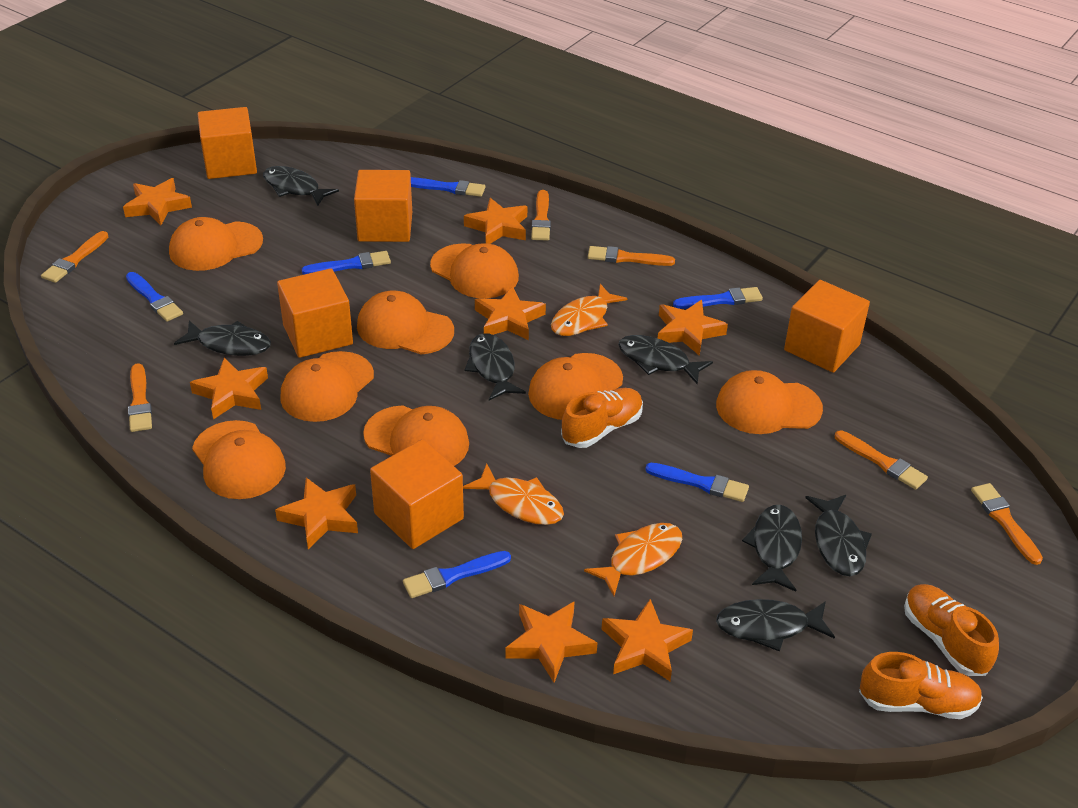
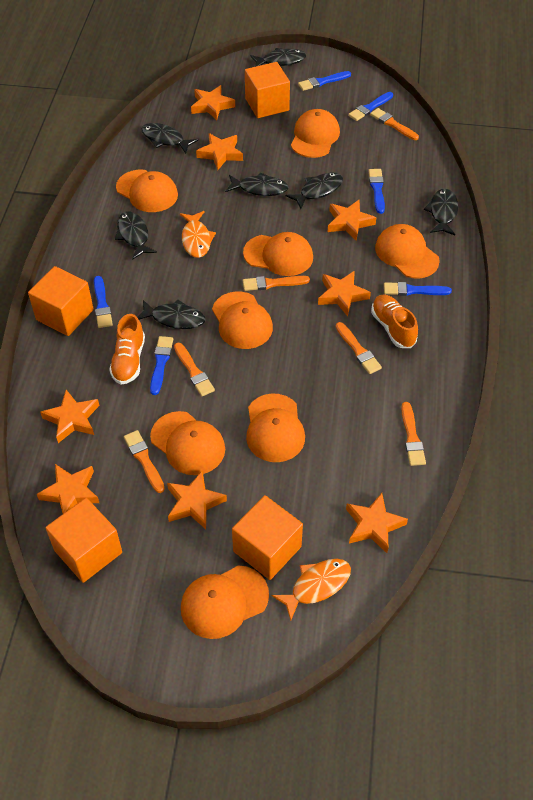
orange cube: [198,107,257,179] [277,268,353,358] [354,170,412,242] [370,439,464,549] [784,280,870,373] = 5 -> [28,266,94,336] [46,498,122,583] [232,495,303,580] [245,62,290,118] = 4
orange fish: [463,464,564,525] [551,284,627,336] [584,523,682,596] = 3 -> [180,211,216,258] [272,559,351,621] = 2
orange shoe: [561,388,643,448] [859,652,983,719] [904,584,999,676] = 3 -> [109,314,145,384] [371,294,418,348] = 2

